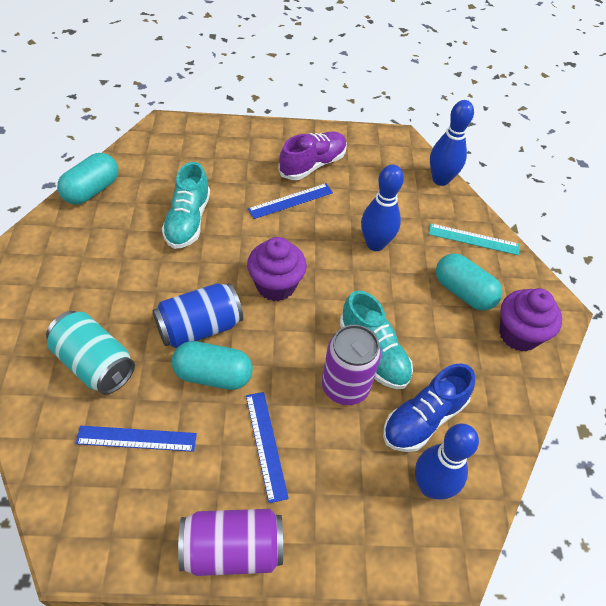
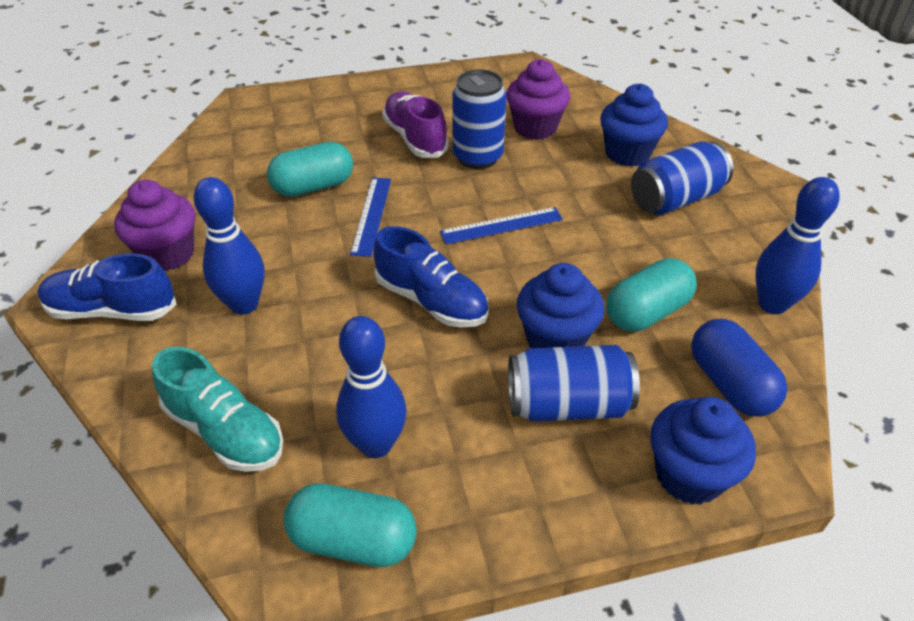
blue can: [153,283,243,348] = 1 -> [452,69,507,169] [508,345,640,422] [631,142,734,215] = 3
blue capsule: none = 0 -> [691,319,788,417] = 1
blue cupcake: none = 0 -> [517,263,604,348] [600,83,668,167] [650,397,756,505] = 3
blue ruler: [75,426,197,452] [246,392,289,503] [248,183,333,219] = 3 -> [350,178,391,257] [440,207,563,244] = 2
blue shoe: [383,364,475,452] = 1 -> [37,253,177,321] [373,226,489,327] = 2
purple can: [178,509,283,576] [322,325,381,405] = 2 -> none = 0
turquoise can: [46,311,135,395] = 1 -> none = 0
turquoise ruler: [428,224,520,255] = 1 -> none = 0
turquoise shoe: [162,162,210,249] [340,291,413,389] = 2 -> [152,347,283,472] = 1

